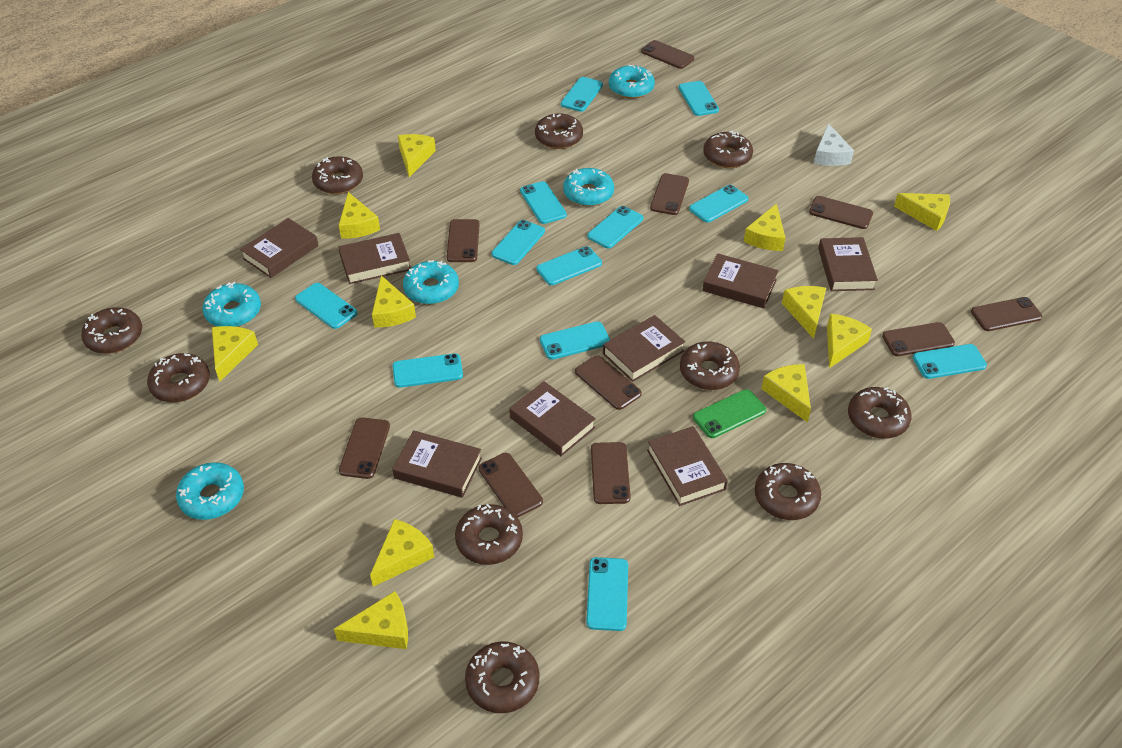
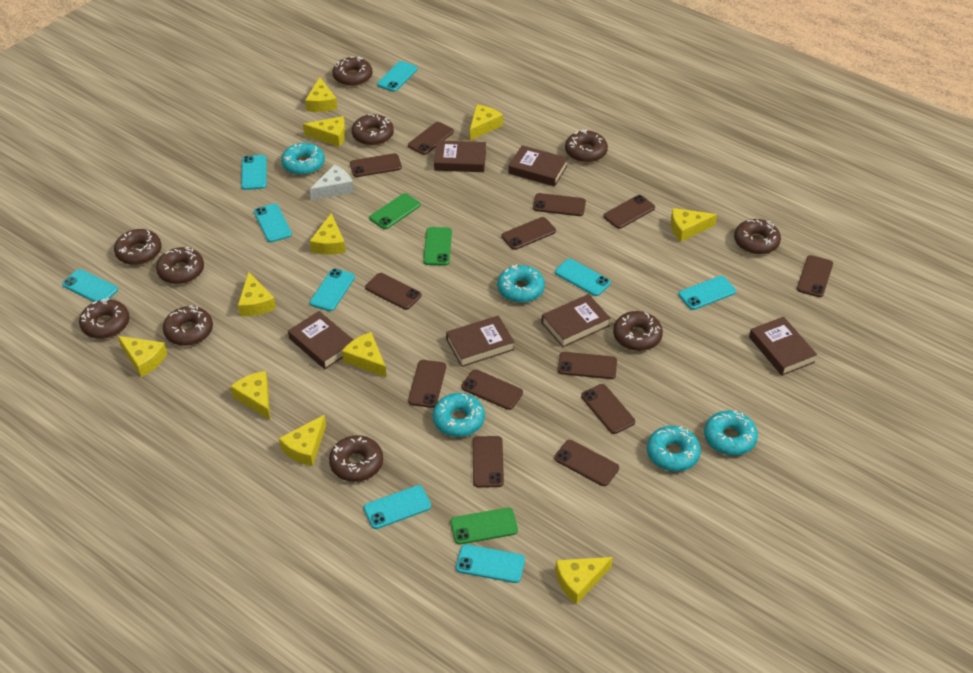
brown book: [240,218,319,278] [338,233,410,284] [392,430,482,498] [509,381,596,456] [603,315,685,382] [647,426,728,506] [702,253,779,309] [818,237,878,291] = 8 -> [288,311,354,369] [434,140,486,172] [446,315,514,367] [508,145,568,187] [541,294,611,347] [749,317,817,376] = 6
brown phone: [339,417,390,479] [447,219,480,262] [479,453,543,518] [575,355,642,410] [591,442,631,504] [641,40,694,69] [650,173,689,215] [809,196,873,229] [882,322,955,356] [971,297,1042,331] = 10 -> [350,153,402,177] [365,273,421,310] [408,122,454,155] [408,360,446,408] [461,370,523,410] [473,436,504,488] [501,217,556,250] [533,193,586,216] [554,440,619,486] [558,352,617,379] [581,384,635,434] [603,195,655,229] [797,255,833,297] = 13
green phone: [693,389,766,438] = 1 -> [369,193,421,229] [423,227,452,266] [450,508,518,545] = 3
turquoise phone: [295,283,358,329] [393,353,463,388] [491,220,545,265] [520,181,567,224] [536,246,602,285] [540,321,610,360] [561,77,603,112] [586,557,628,631] [587,206,643,248] [679,81,719,116] [689,185,748,223] [913,344,987,379] = 12 -> [62,269,118,302] [241,155,267,190] [254,204,292,242] [310,268,355,311] [364,485,431,529] [377,61,418,92] [456,544,525,583] [555,259,611,296] [678,276,736,310] = 9

